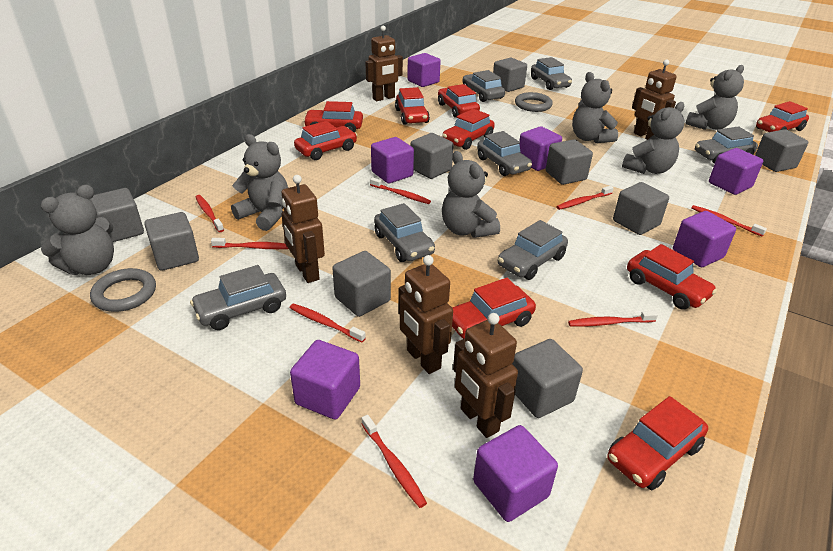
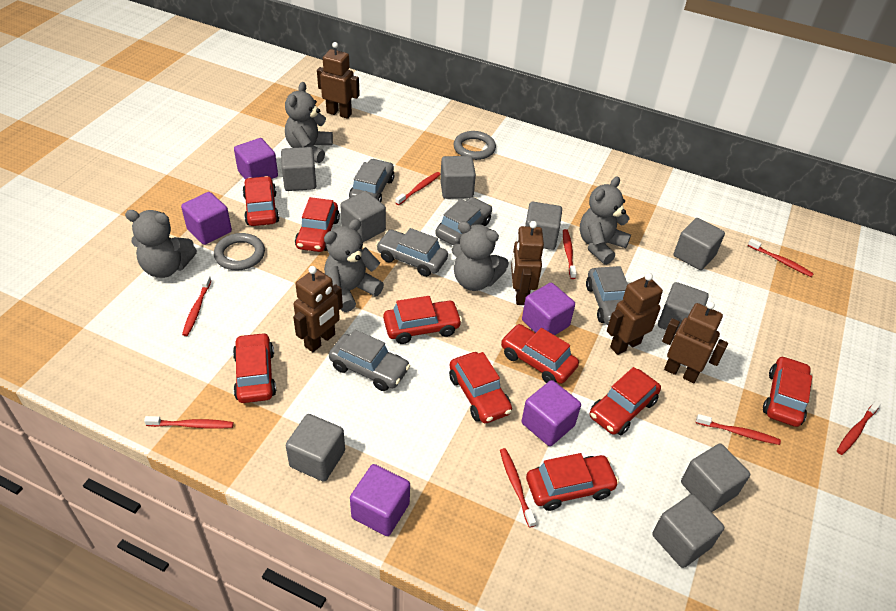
grey car: [190,265,286,330] [374,203,435,262] [463,70,505,102] [477,131,532,176] [498,220,568,280] [531,57,572,90] [695,126,758,164] = 7 -> [329,330,410,391] [349,159,395,202] [376,228,448,277] [435,197,492,246] [586,266,628,325] = 5
grey teddy bear: [41,185,114,275] [231,134,288,231] [442,151,500,238] [572,72,618,143] [622,102,684,174] [686,65,744,130] = 6 -> [125,210,197,278] [285,82,333,163] [324,219,384,312] [452,221,509,291] [580,176,631,265] = 5
purple cube: [290,340,360,420] [371,137,414,184] [407,53,441,87] [473,425,558,522] [519,126,562,171] [673,211,736,267] [709,148,763,195] = 7 -> [181,192,232,245] [234,138,278,180] [350,464,410,536] [522,283,575,335] [522,380,581,446] = 5

